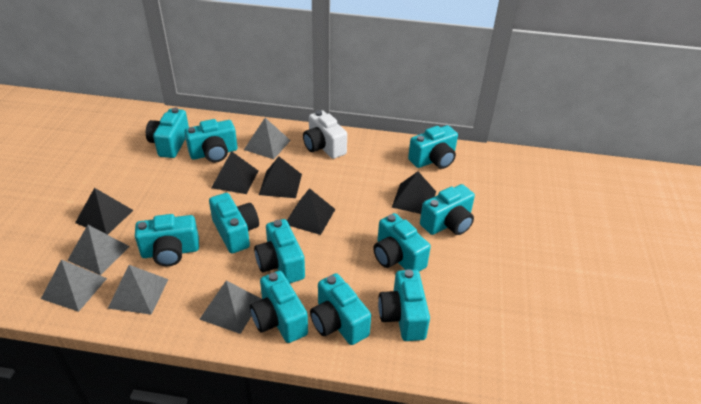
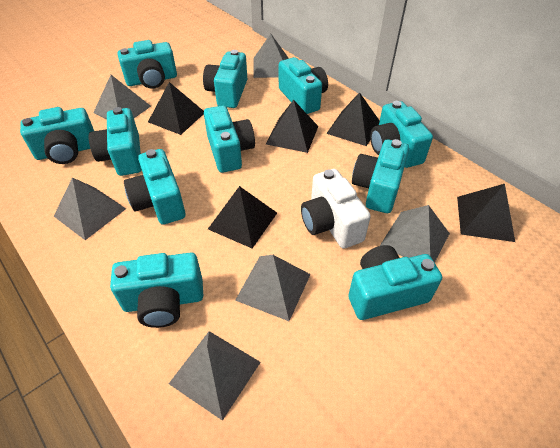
grey pyramid: [41,259,107,312] [67,225,130,275] [108,265,168,315] [199,281,261,334] [244,118,291,159] = 5 -> [54,178,126,240] [93,75,151,120] [169,331,261,421] [235,255,311,321] [253,34,289,78] [380,205,450,263] = 6

